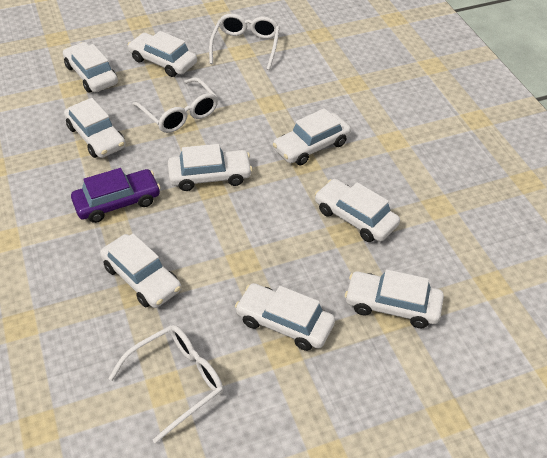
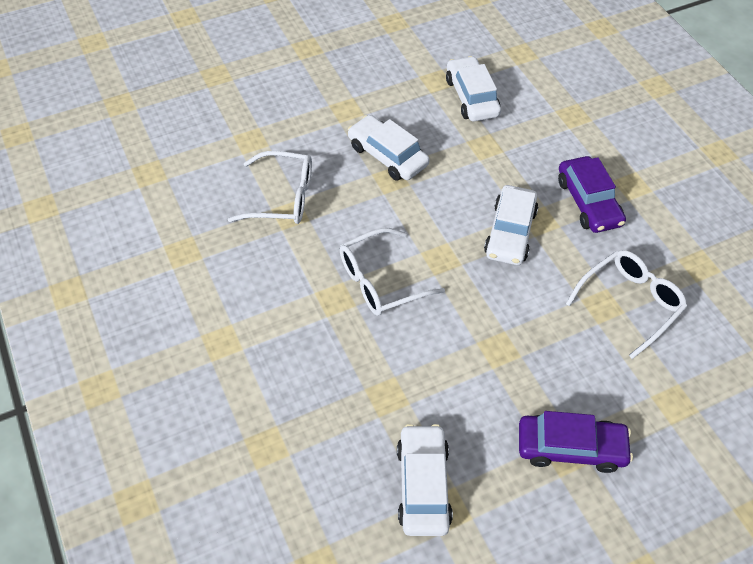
purple car: [71,168,161,223] = 1 -> [519,411,633,473] [558,156,626,233] = 2
white car: [63,42,118,93] [64,98,126,158] [100,233,181,308] [128,31,197,77] [168,144,253,191] [235,283,335,351] [273,108,351,165] [315,179,400,242] [345,269,444,328] = 9 -> [348,115,429,181] [397,424,453,536] [446,56,501,122] [484,185,538,265] = 4

